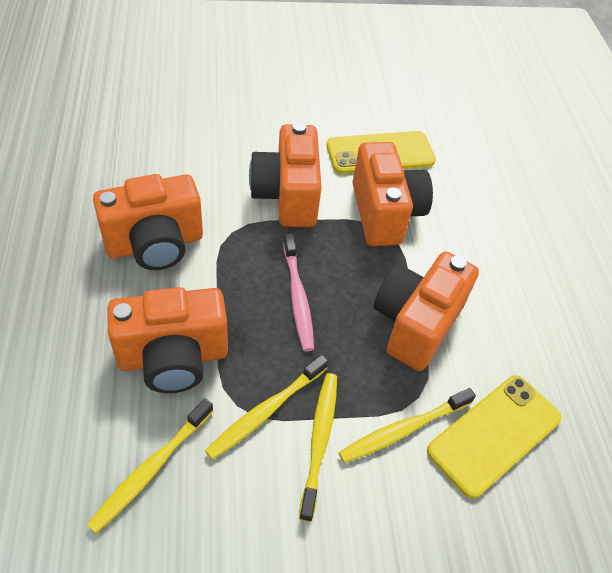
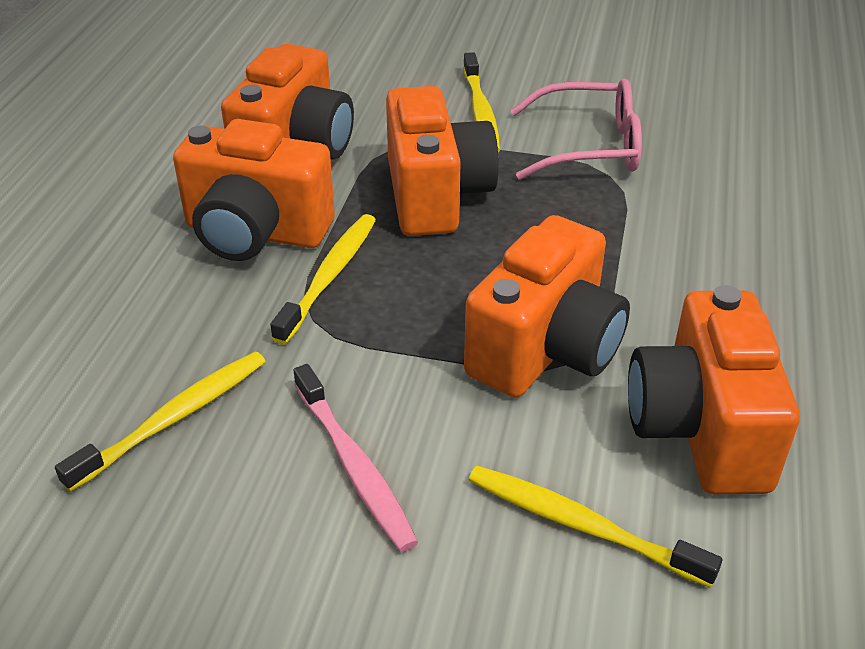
pink glasses: none = 0 -> [510,79,642,180] = 1
yellow phone: [326,131,436,174] [427,375,561,499] = 2 -> none = 0

